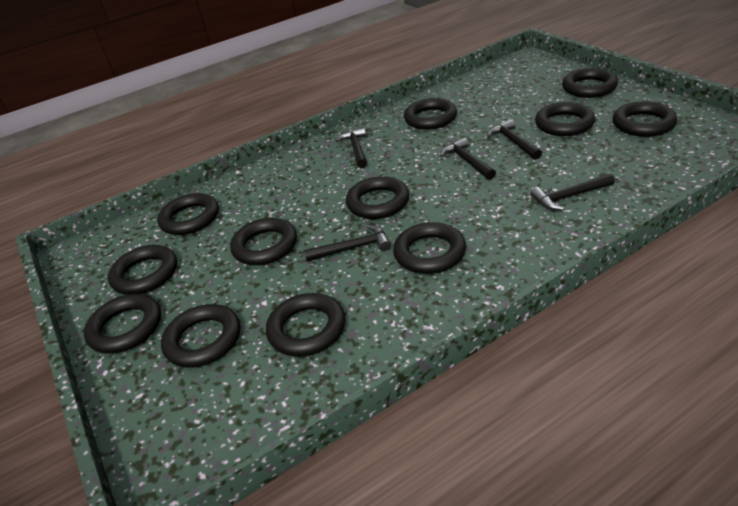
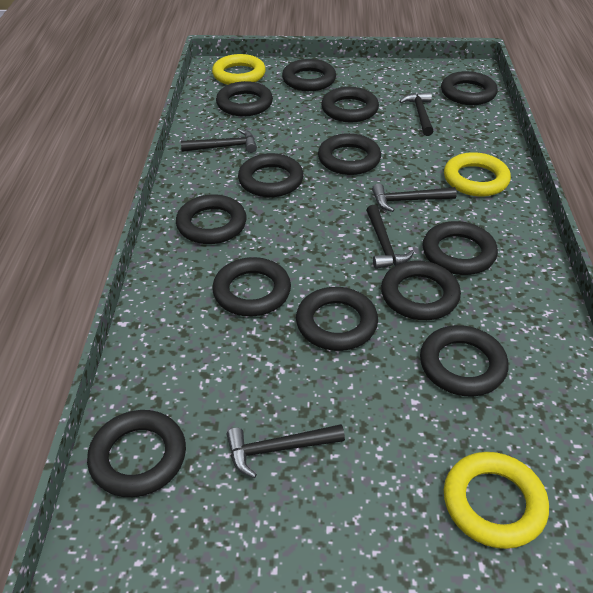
black ring: [84,294,161,354] [108,245,177,295] [157,193,219,235] [161,304,240,368] [230,218,297,265] [266,293,345,357] [346,176,409,219] [393,222,466,274] [404,98,457,130] [535,102,595,136] [562,68,618,98] [613,101,677,137] = 12 -> [87,410,186,497] [176,194,247,244] [212,257,291,316] [216,81,273,116] [238,153,304,197] [282,59,336,91] [296,287,378,351] [318,133,381,175] [321,87,379,122] [381,260,461,320] [420,325,508,396] [423,221,498,275] [441,71,498,105] = 13
yellow ring: none = 0 -> [212,54,266,85] [444,152,511,197] [444,452,549,549] = 3

